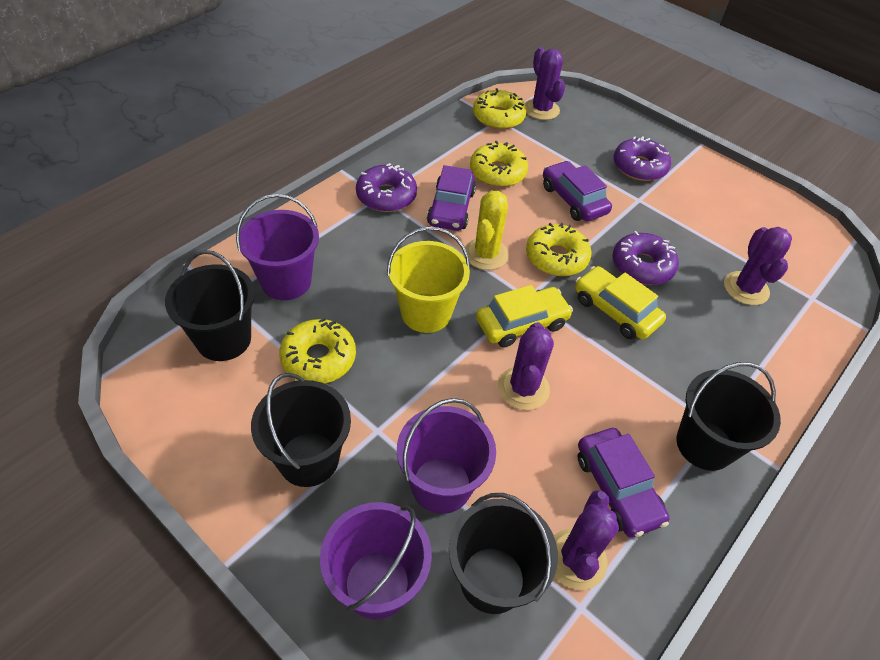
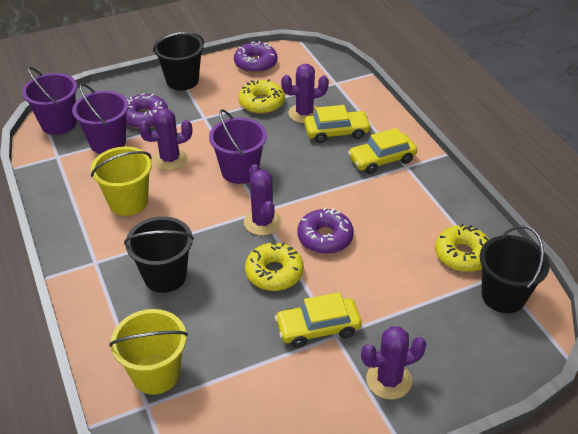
black bucket: [165,250,255,361] [251,373,351,487] [449,493,558,614] [676,362,781,471] = 4 -> [124,216,194,293] [153,32,204,90] [480,225,550,313] = 3
purple car: [427,165,476,231] [543,161,612,221] [578,428,670,538] = 3 -> none = 0
yellow bucket: [387,227,470,333] = 1 -> [91,147,152,216] [109,309,188,395] = 2
yellow cactus: [465,191,509,270] = 1 -> none = 0
yellow car: [476,285,573,348] [575,266,666,339] = 2 -> [275,292,362,348] [304,105,371,143] [348,128,417,174] = 3
yellow donut: [279,318,356,384] [470,141,528,187] [473,88,527,129] [526,223,591,276] = 4 -> [238,79,285,114] [245,242,304,291] [435,224,490,272] = 3

